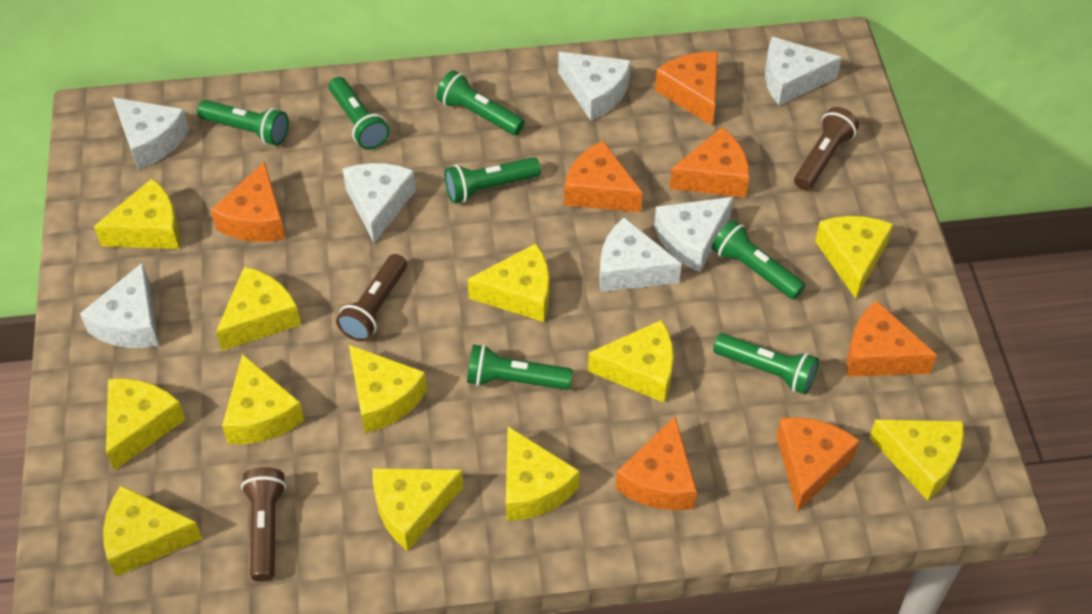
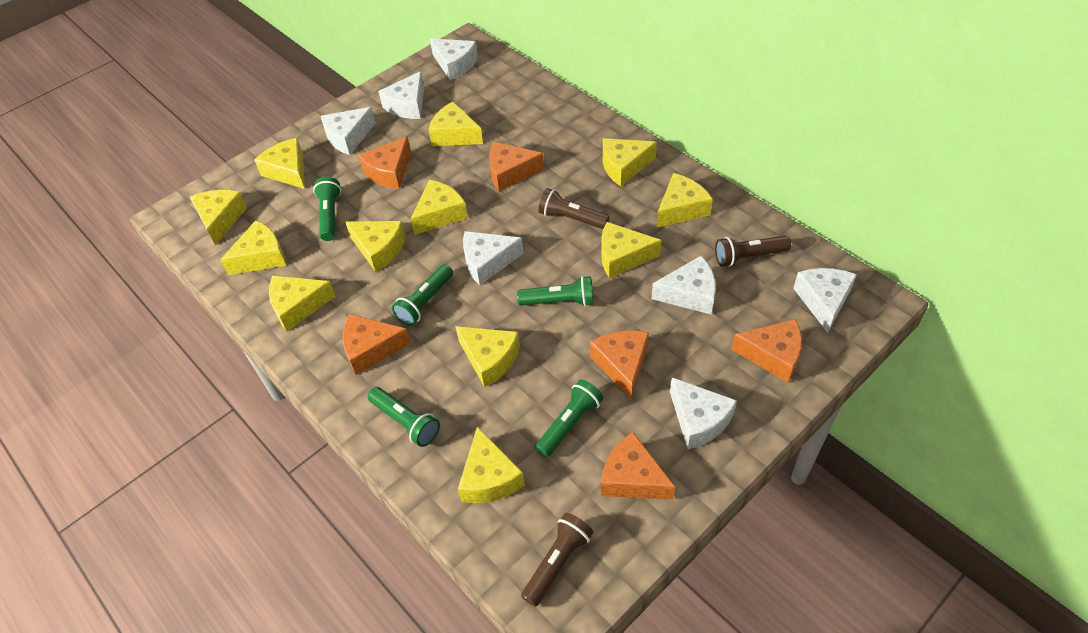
green flashlight: [197,100,289,146] [329,77,390,150] [436,70,525,135] [444,157,541,203] [467,345,573,390] [712,220,805,299] [713,333,819,395] = 7 -> [313,177,341,241] [368,387,440,447] [392,264,453,326] [517,276,594,307] [535,379,603,457] = 5
orange cheese: [211,162,286,242] [564,141,642,212] [615,417,697,510] [655,52,718,126] [670,127,749,198] [776,417,860,512] [846,301,937,377] = 7 -> [343,314,411,375] [358,136,411,189] [489,142,544,192] [590,331,649,400] [601,432,675,500] [731,319,802,383] = 6

